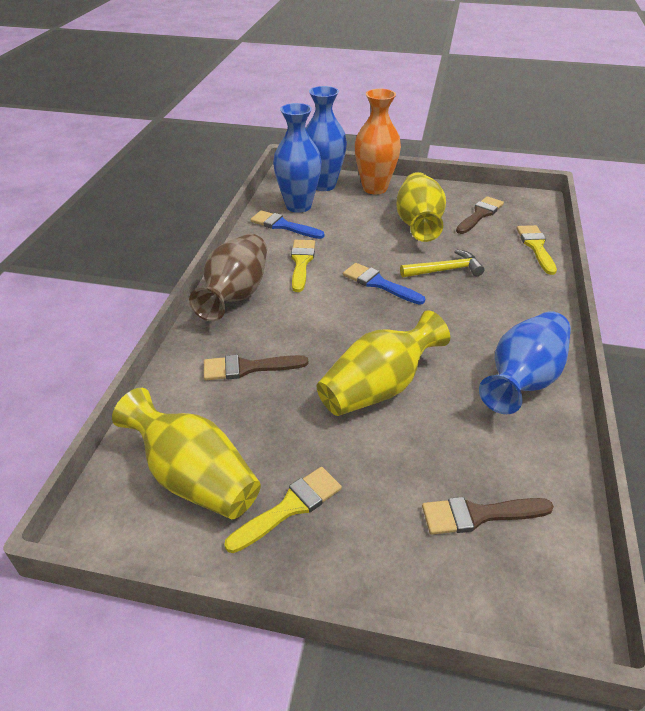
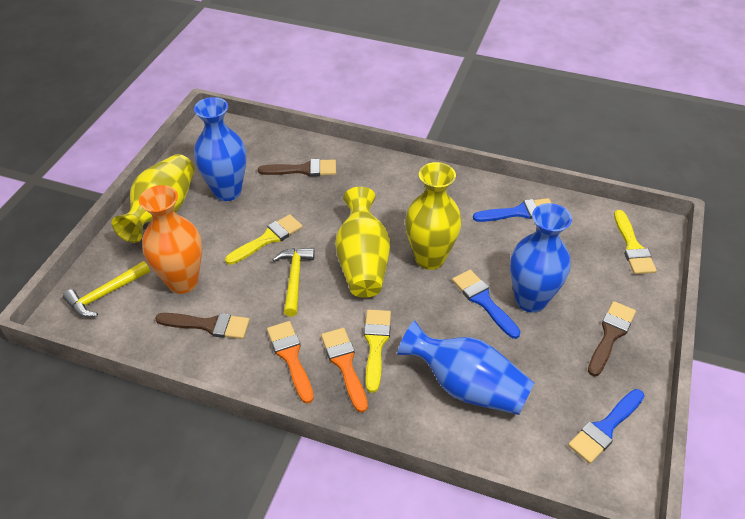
blue brush: [250,210,324,239] [343,263,425,305] = 2 -> [452,270,521,339] [473,198,551,222] [568,389,644,464] = 3
brown vase: [189,234,267,321] = 1 -> none = 0
orange brush: none = 0 -> [267,321,314,404] [321,328,368,413] = 2
yellow hammer: [400,250,484,277] = 1 -> [63,261,150,317] [272,248,315,317] = 2

